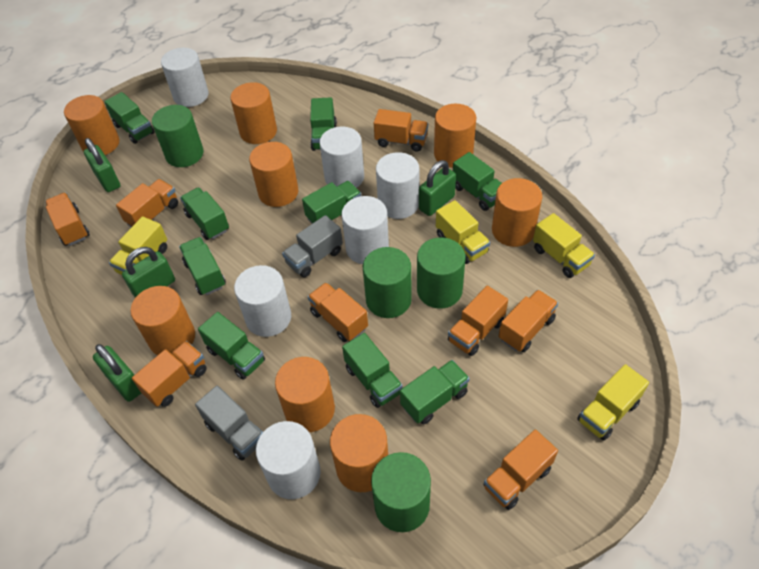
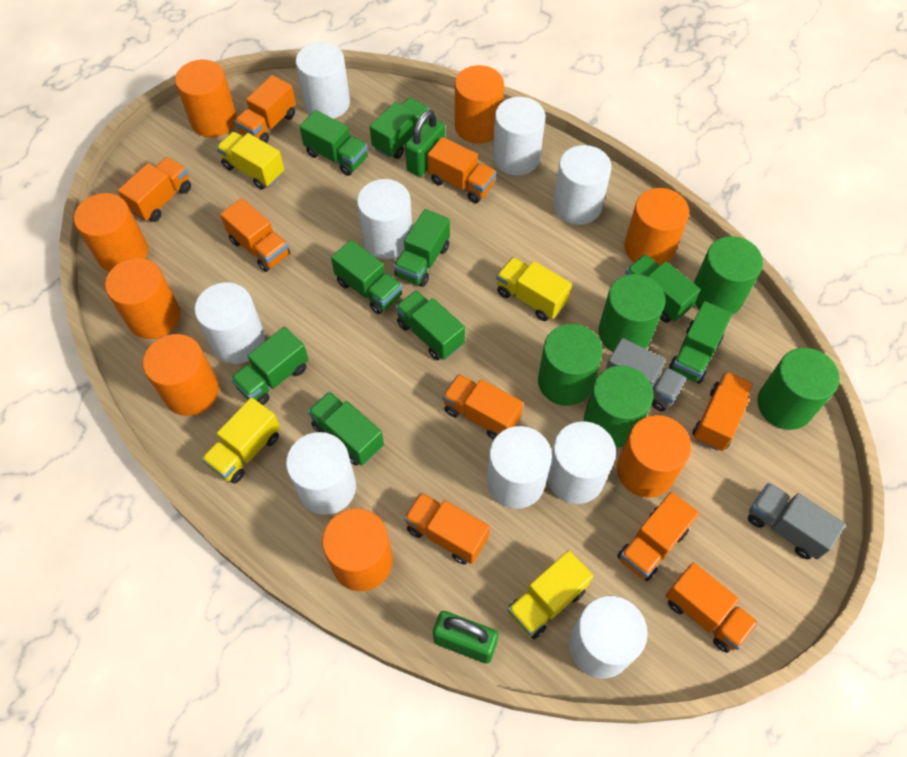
green cylinder: [152,105,204,167] [363,247,412,318] [371,452,431,532] [417,237,466,309] = 4 -> [538,324,603,406] [584,366,653,448] [598,274,666,352] [694,236,763,315] [757,348,840,430] = 5
green padlock: [84,138,120,192] [93,344,141,402] [122,247,175,298] [419,160,456,216] = 4 -> [405,110,445,177] [433,611,498,664] = 2
orange truck: [45,193,90,246] [116,179,178,227] [132,341,207,407] [308,282,368,342] [374,109,428,152] [448,286,508,356] [483,430,558,510] [499,290,558,352] = 8 -> [118,157,191,222] [220,198,290,272] [235,75,296,143] [404,492,490,565] [427,137,496,203] [442,374,523,440] [617,492,699,581] [666,562,759,653] [692,371,753,451] = 9
white cylinder: [161,48,209,107] [234,265,291,337] [256,421,321,499] [320,127,364,188] [341,196,389,264] [376,152,419,219] = 6 -> [195,282,265,364] [286,432,356,515] [296,42,350,119] [357,179,412,259] [487,426,552,509] [493,97,546,175] [547,421,616,504] [553,145,612,225] [569,596,648,678] = 9

